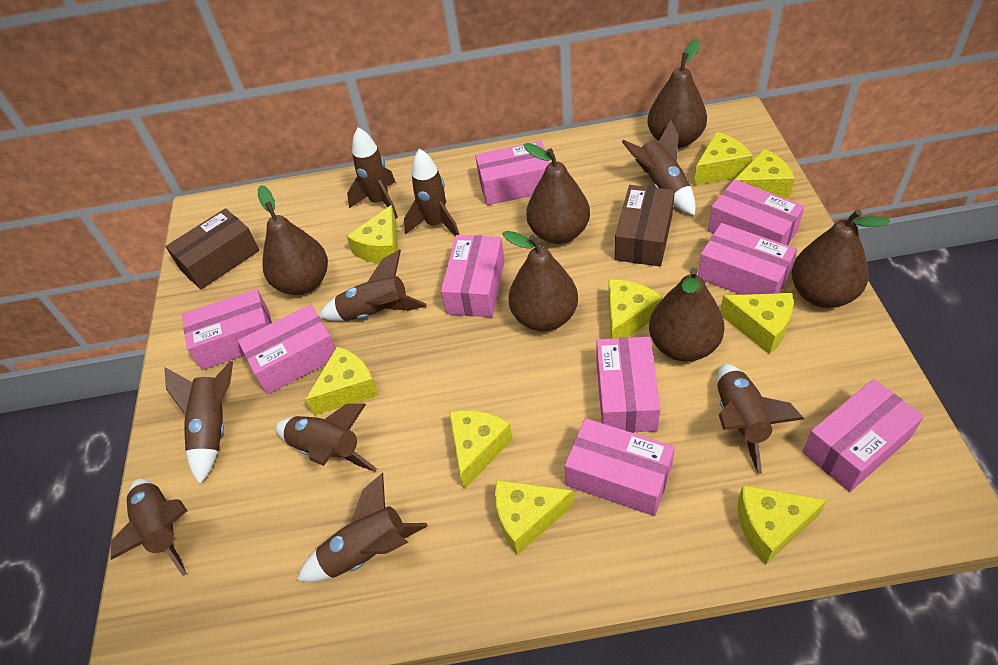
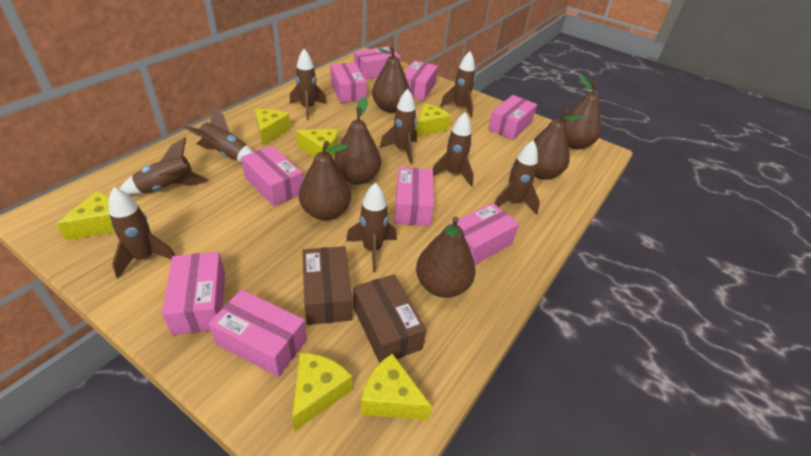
yellow cheese: [305,346,379,416] [347,205,398,264] [449,410,513,490] [495,480,574,555] [608,279,663,339] [694,132,753,185] [720,293,793,354] [735,149,795,198] [738,485,827,564] = 9 -> [56,191,115,241] [255,109,291,146] [292,353,352,431] [296,129,338,158] [361,353,432,420] [417,103,451,137] = 6

